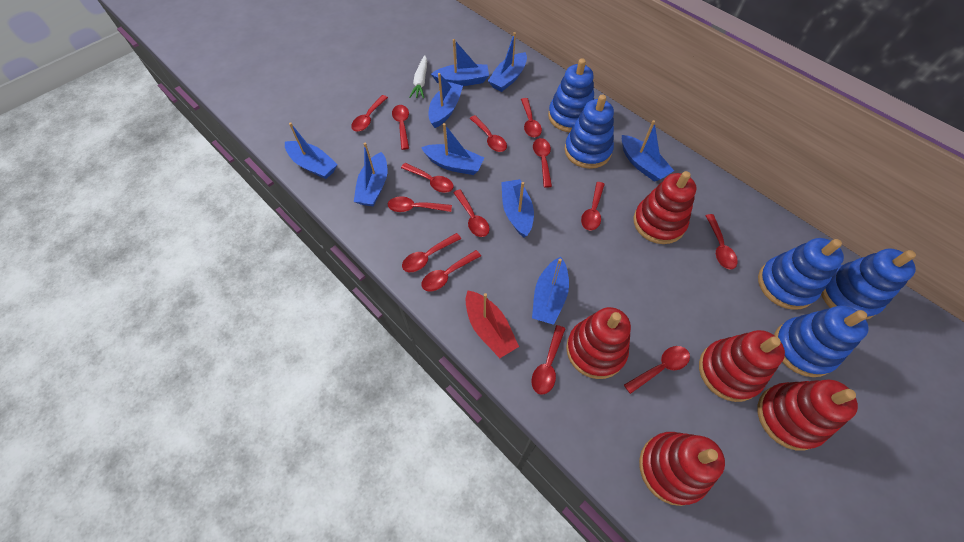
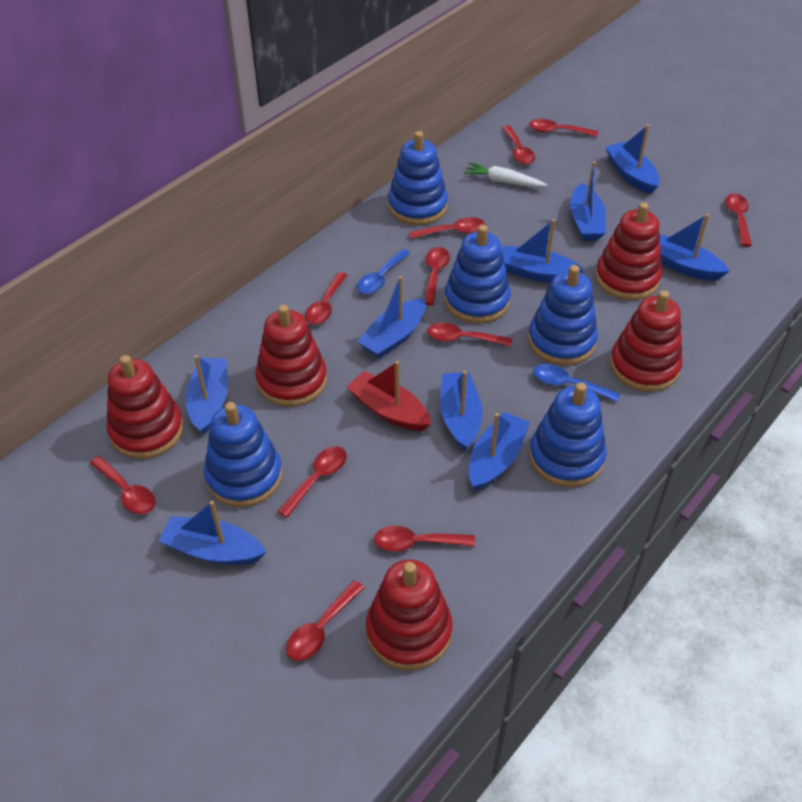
blue spoon: none = 0 -> [357,249,410,294] [533,364,620,402] = 2
red spoon: [351,95,388,131] [388,196,452,212] [392,105,409,150] [401,163,454,193] [402,233,461,272] [422,250,481,292] [453,190,490,237] [470,115,507,152] [521,98,542,137] [532,325,565,395] [533,138,552,188] [581,182,605,231] [624,346,690,394] [705,214,738,270] = 14 -> [90,456,155,514] [277,446,347,518] [286,580,365,661] [305,272,347,325] [374,526,475,552] [409,217,485,239] [424,247,450,305] [427,323,512,347] [502,125,535,165] [529,119,598,137] [725,194,752,247] = 11

